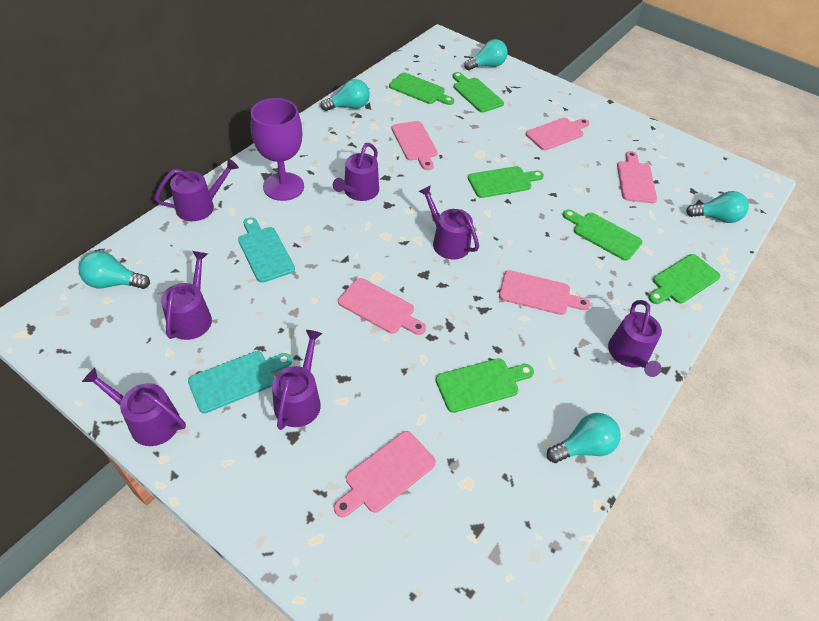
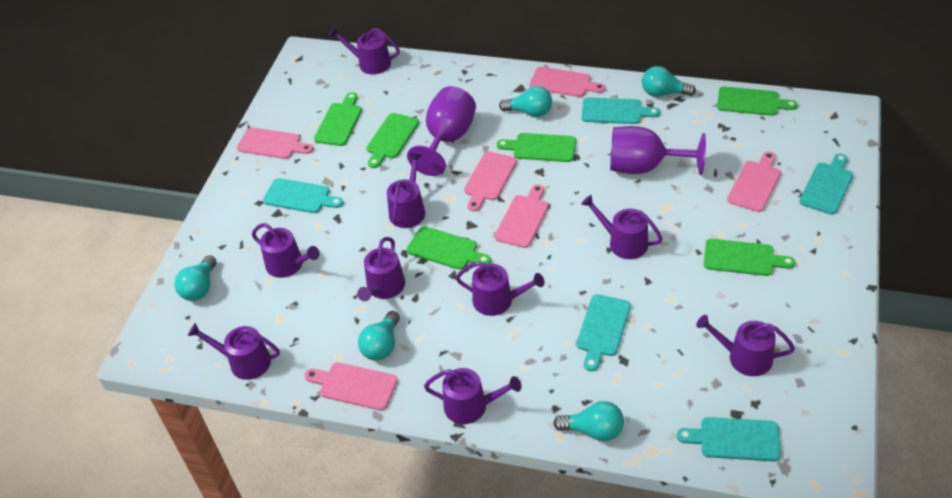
purple goblet: [251,98,304,201] = 1 -> [407,86,476,176] [610,126,706,175] = 2
purple watering can: [82,368,186,446] [155,158,239,221] [161,251,212,340] [272,330,322,430] [333,143,379,201] [418,185,479,259] [608,300,662,377] = 7 -> [188,323,280,380] [252,223,320,278] [329,27,400,75] [357,237,405,301] [387,153,425,228] [424,368,521,424] [456,262,544,316] [581,195,663,259] [696,315,795,376] = 9
turquoise cutting board: [188,351,292,413] [238,217,295,283] = 2 -> [263,178,343,213] [577,294,631,371] [581,97,660,124] [677,417,781,461] [799,154,853,215] = 5

